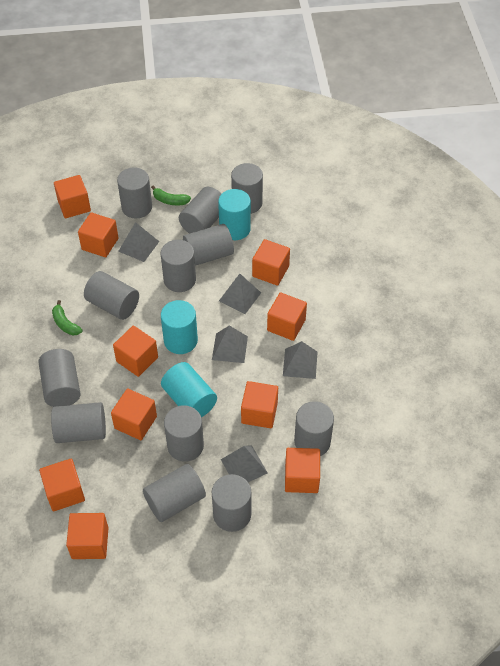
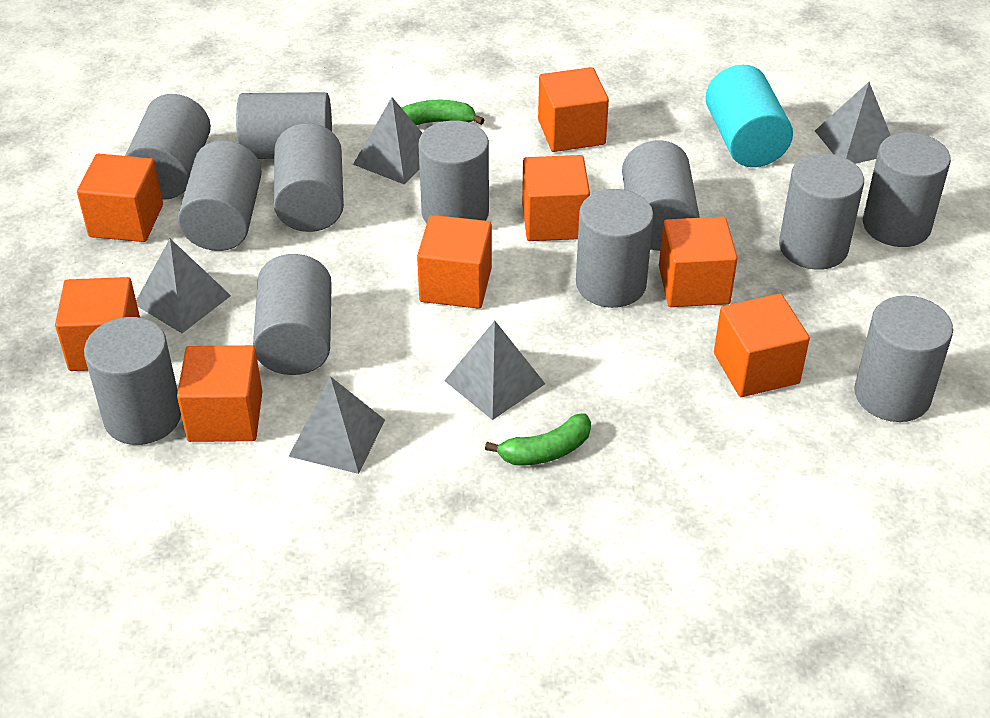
orange cube: [39,459,85,511] [54,175,91,218] [66,513,108,559] [78,212,118,257] [111,389,157,440] [113,325,158,377] [241,381,278,428] [252,239,290,286] [267,292,307,341] [285,448,320,493] = 10 -> [55,277,140,371] [77,154,163,242] [177,345,262,442] [417,215,492,309] [522,155,590,241] [538,67,609,152] [659,217,738,307] [714,294,810,397] = 8
turquoise cylinder: [161,300,198,354] [161,362,217,417] [218,189,251,240] = 3 -> [705,65,793,167] = 1

